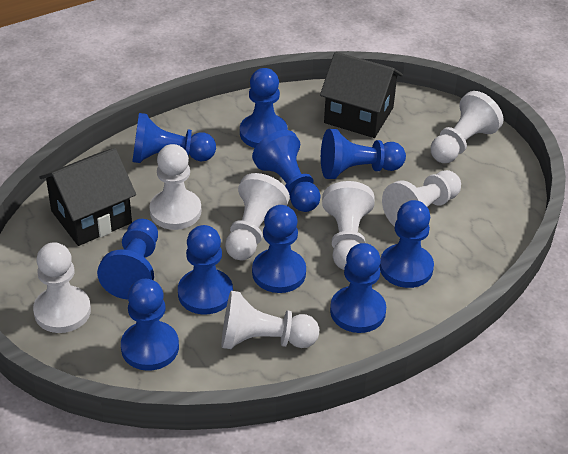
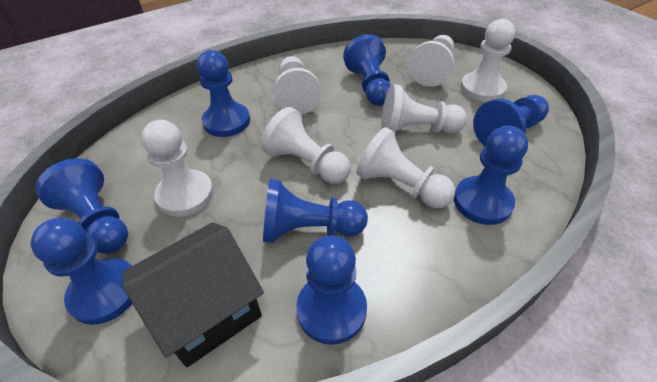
black house: [39,148,136,246] [320,52,403,138] = 2 -> [122,223,264,367] = 1
blue pawn: [97,219,158,299] [121,279,179,371] [132,113,216,163] [178,225,233,315] [240,68,288,148] [252,130,321,212] [252,205,306,293] [321,129,406,179] [330,243,386,333] [380,200,434,288] = 10 -> [30,218,132,325] [35,158,128,254] [197,50,250,137] [263,179,368,243] [296,235,367,345] [343,34,391,106] [454,126,528,225] [473,95,549,147] = 8

